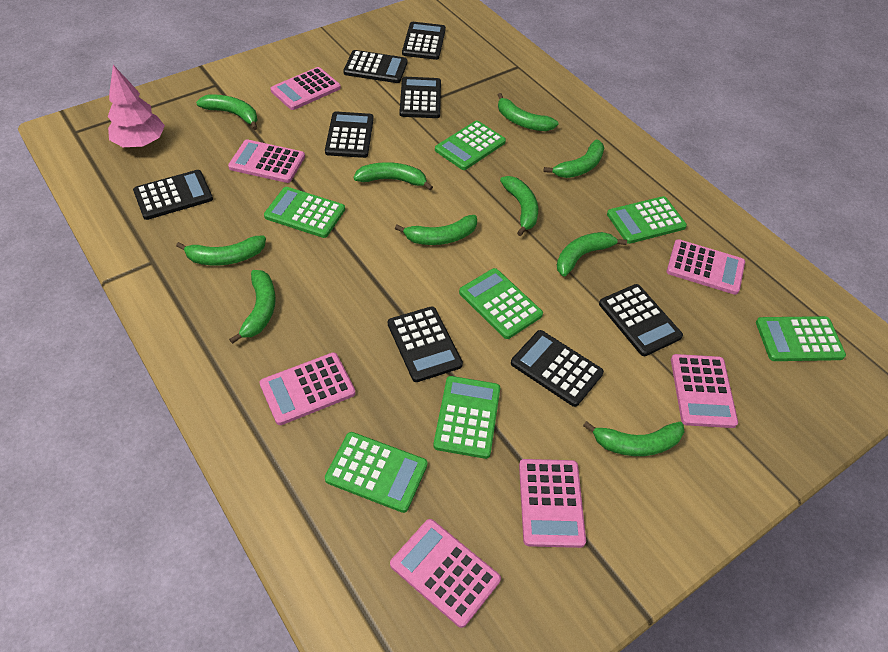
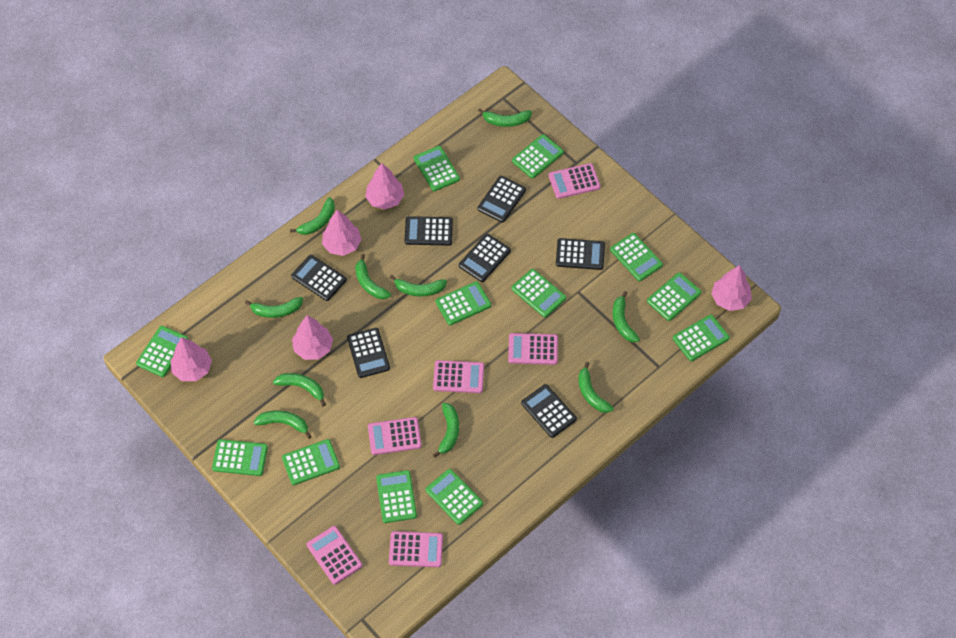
black calculator: [133,170,213,220] [325,112,374,158] [343,50,407,83] [388,306,463,382] [400,77,441,118] [402,22,446,60] [511,330,604,407] [599,284,683,356] = 8 -> [291,255,347,301] [347,328,390,378] [405,216,453,246] [459,234,511,282] [478,176,526,223] [521,384,577,438] [556,238,605,270] = 7
green calculator: [264,187,345,238] [325,432,427,513] [433,376,500,459] [435,121,506,170] [459,268,543,339] [607,196,687,244] [756,316,846,361] = 7 -> [136,326,188,377] [212,439,268,476] [282,439,340,485] [376,470,417,523] [414,146,460,191] [426,469,483,525] [436,281,491,325] [511,269,566,317] [512,134,564,179] [610,233,663,281] [647,273,701,321] [673,314,730,361] = 12
pink calculator: [228,139,305,183] [259,352,355,425] [271,67,341,110] [390,519,501,628] [519,459,586,548] [667,239,745,295] [671,354,738,428] = 7 -> [307,526,362,585] [368,417,422,455] [389,531,443,567] [433,360,484,393] [508,333,558,365] [549,163,601,199] = 6
pink tree: [108,65,165,147] = 1 -> [170,337,212,381] [292,315,333,360] [322,210,362,256] [365,163,404,210] [711,265,752,311] = 5

